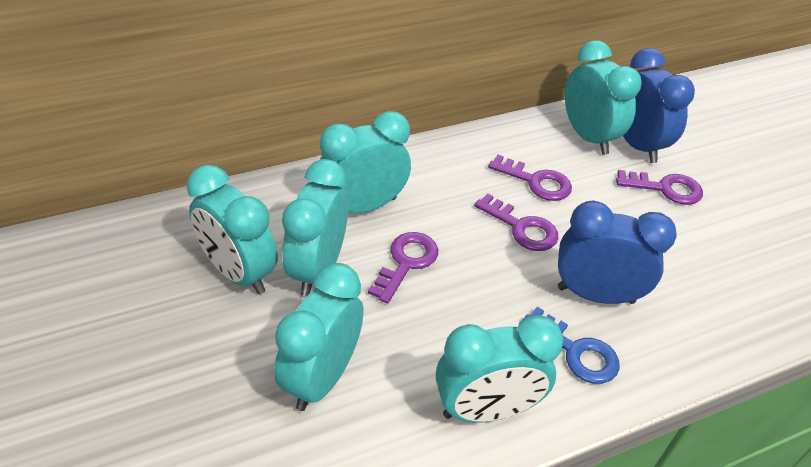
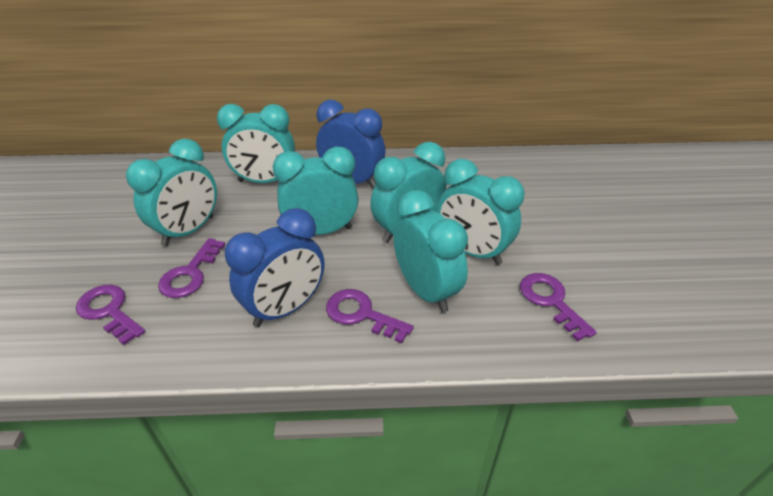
blue key: [522,307,620,384] = 1 -> none = 0

